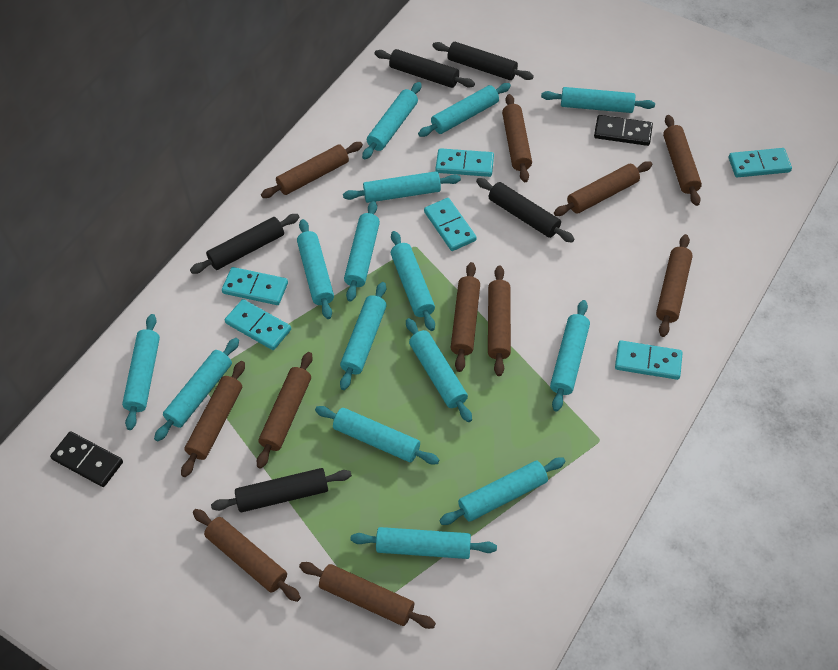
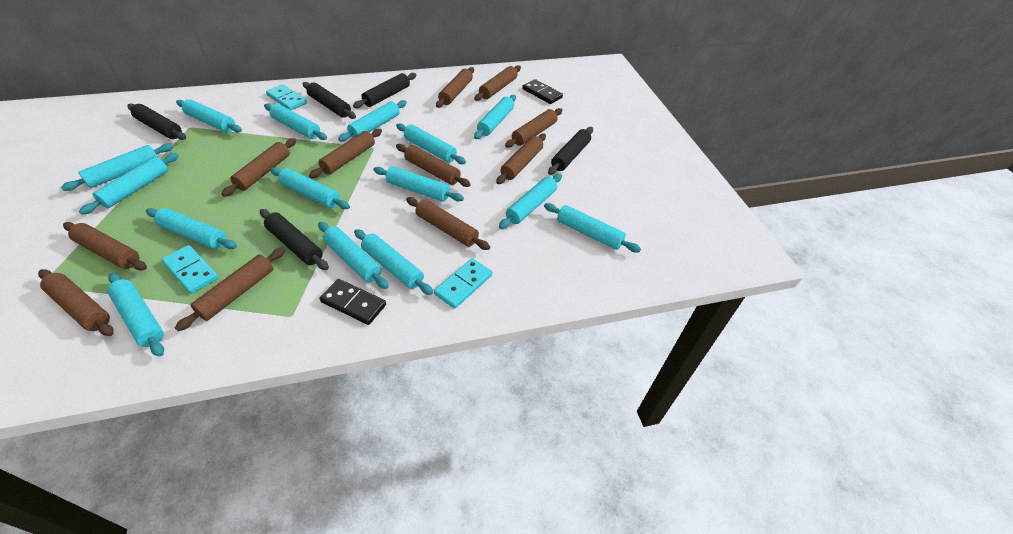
turquoise domino: [222,267,288,305] [225,299,291,350] [424,198,477,251] [435,148,494,177] [615,340,683,380] [729,148,792,177] = 6 -> [162,245,219,294] [266,84,307,110] [434,258,492,309] = 3

